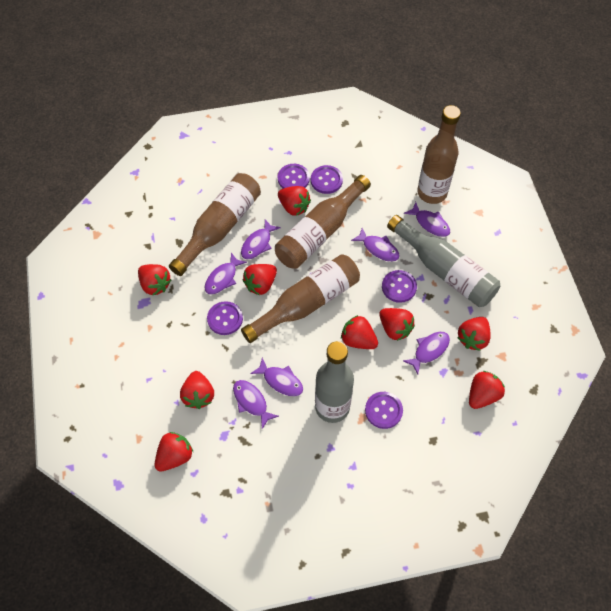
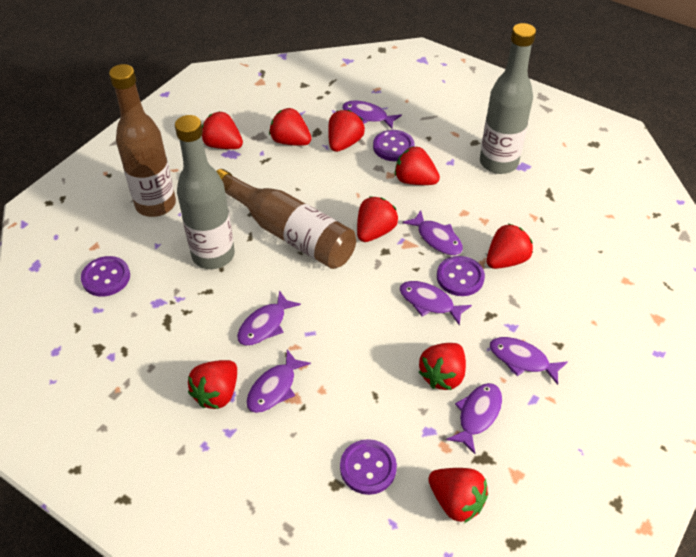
brown bottle: [169,173,261,276] [241,254,360,343] [275,175,371,269] [417,105,461,204] = 4 -> [109,64,176,217] [216,169,356,269] = 2
purple button: [207,301,243,335] [278,164,310,189] [311,165,343,194] [365,392,403,429] [382,270,417,303] = 5 -> [81,256,130,297] [340,439,397,495] [373,130,415,161] [437,256,485,296] = 4

